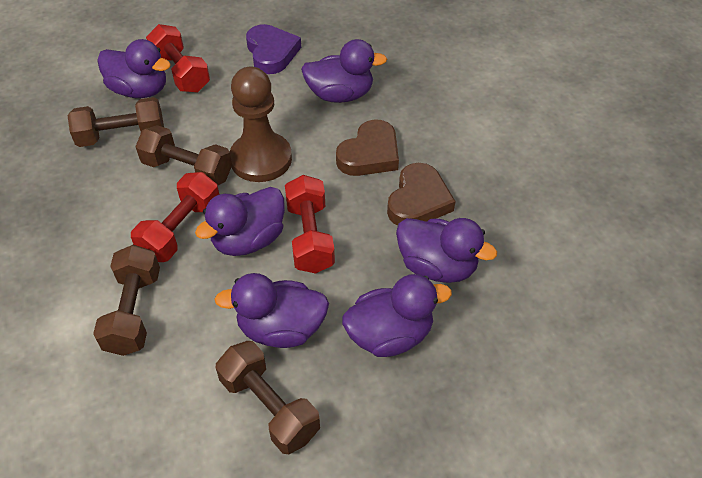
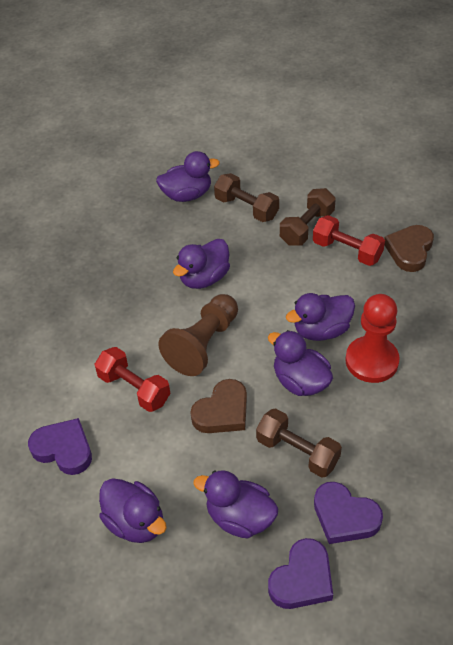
brown dumbbell: [67,97,164,147] [93,245,160,356] [135,125,232,185] [216,341,320,454] = 4 -> [214,173,279,222] [256,409,342,478] [280,188,336,246] = 3
purple heart: [246,24,301,74] = 1 -> [28,418,92,475] [268,538,333,609] [314,482,383,544] = 3
red dumbbell: [131,172,219,262] [146,24,210,93] [285,175,335,274] = 3 -> [94,347,170,412] [313,215,385,266] = 2
red pawn: none = 0 -> [345,294,400,383] = 1

